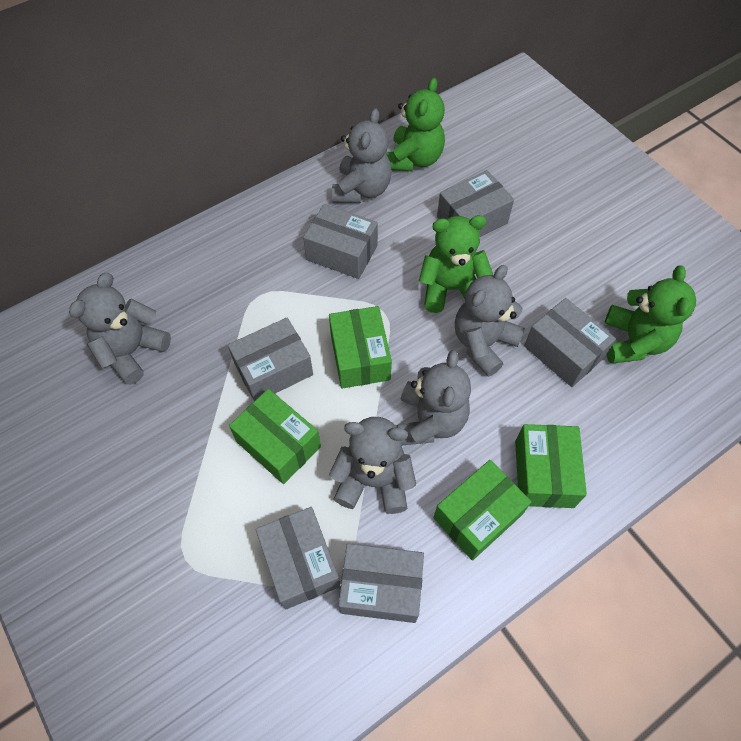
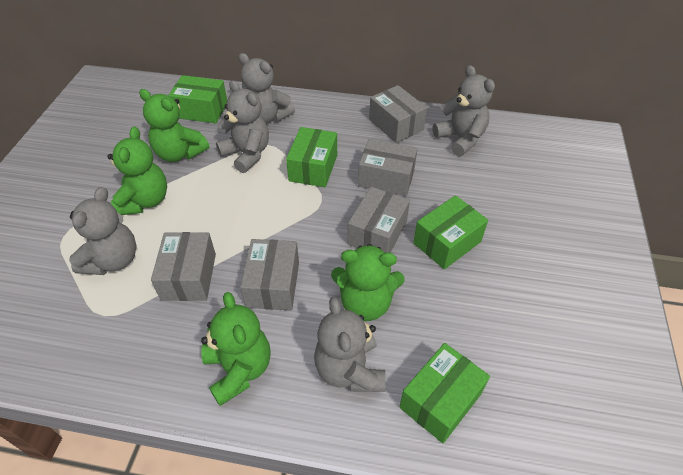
green teddy bear: [386,78,445,171] [419,215,493,313] [605,266,696,364] = 3 -> [107,126,167,215] [139,89,209,162] [201,292,271,406] [331,244,405,321] = 4
grey box: [228,318,313,401] [256,507,340,610] [303,204,378,279] [338,543,424,623] [437,170,514,237] [524,298,616,387] = 6 -> [151,232,216,301] [240,239,299,310] [348,187,410,253] [358,139,417,196] [369,85,427,143] = 5

